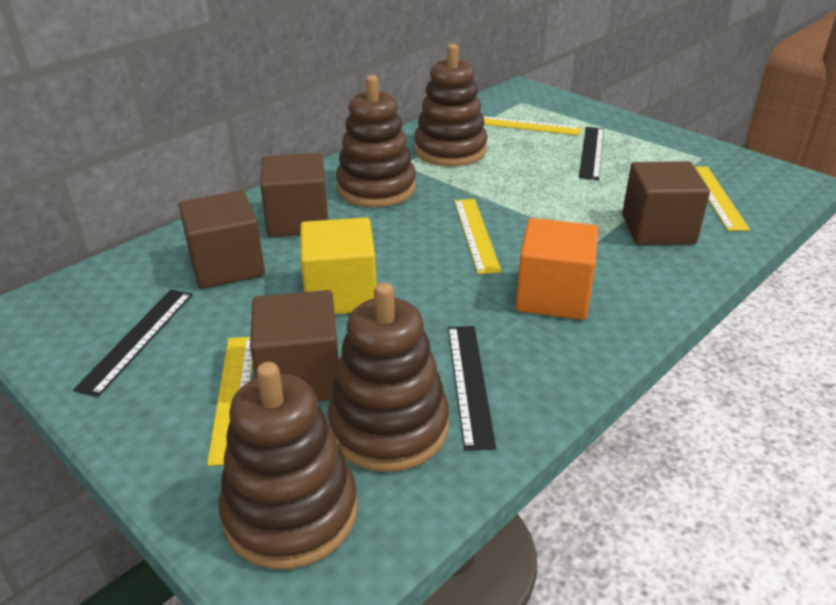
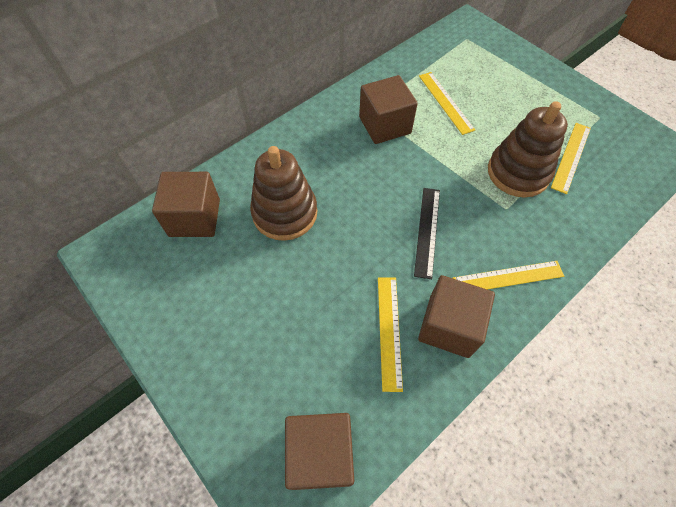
black ruler: [73,289,193,397] [448,326,496,451] [579,127,604,180] = 3 -> [414,188,440,279] = 1
brown stacking toy: [219,362,358,569] [327,282,449,472] [336,75,416,207] [414,44,488,166] = 4 -> [250,146,317,241] [488,101,568,198] = 2
orange cube: [516,218,598,320] = 1 -> none = 0
yellow cube: [300,217,377,314] = 1 -> none = 0

